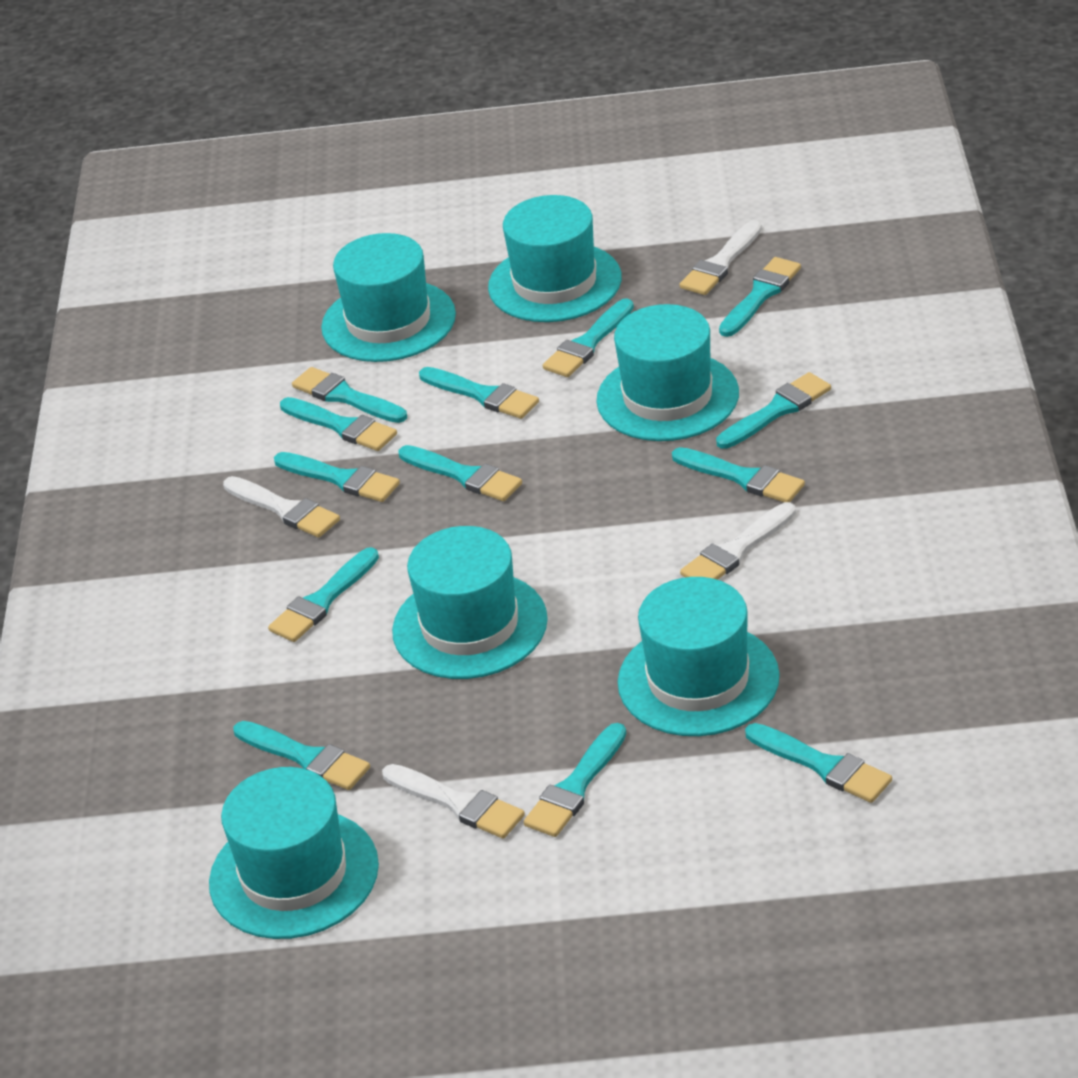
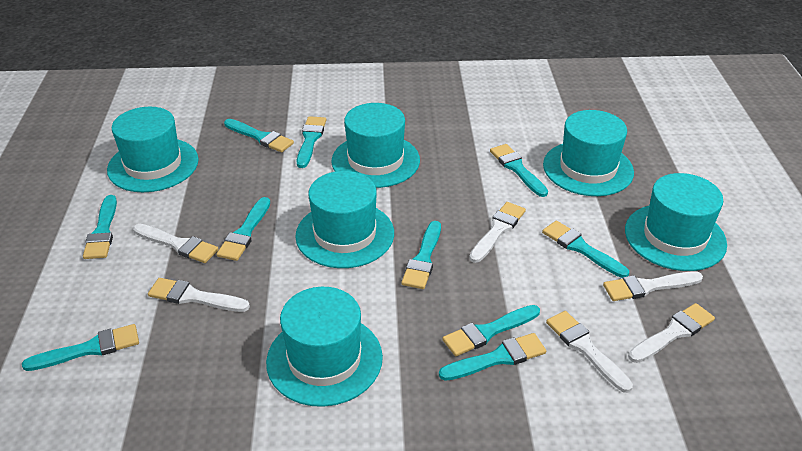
turquoise brush: [233,721,370,790] [268,547,379,642] [274,452,400,502] [280,397,397,451] [292,367,407,423] [398,445,522,501] [419,367,539,419] [524,723,626,837] [543,298,634,377] [672,447,805,502] [716,372,831,449] [719,257,801,337] [745,723,892,803] = 13 -> [22,324,139,371] [83,195,117,259] [216,197,270,261] [224,119,294,152] [297,116,326,168] [401,221,441,289] [439,333,546,381] [442,305,540,356] [490,144,548,197] [542,220,629,278] = 10
white brush: [223,476,340,537] [382,764,525,839] [679,220,762,295] [680,502,796,580] = 4 -> [133,224,218,263] [148,278,250,312] [469,202,526,263] [546,311,633,393] [603,271,703,301] [628,303,715,363] = 6

